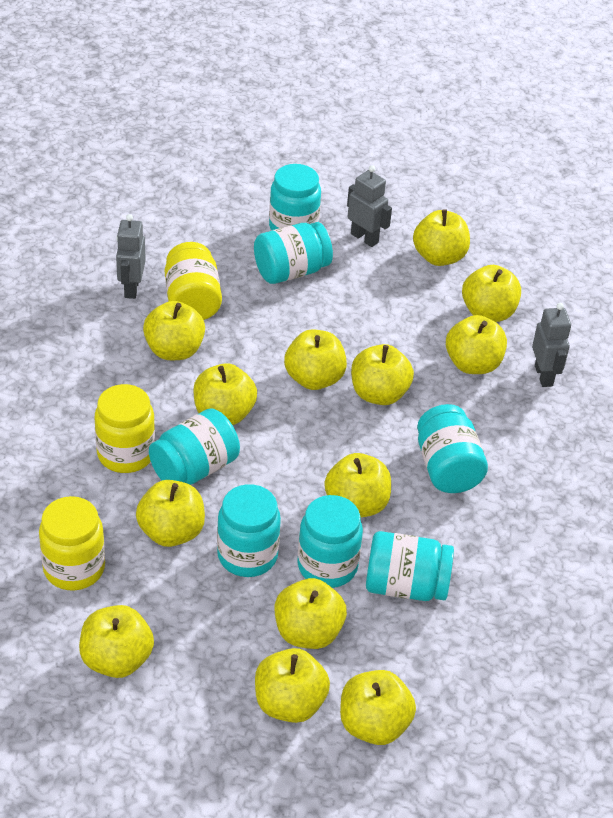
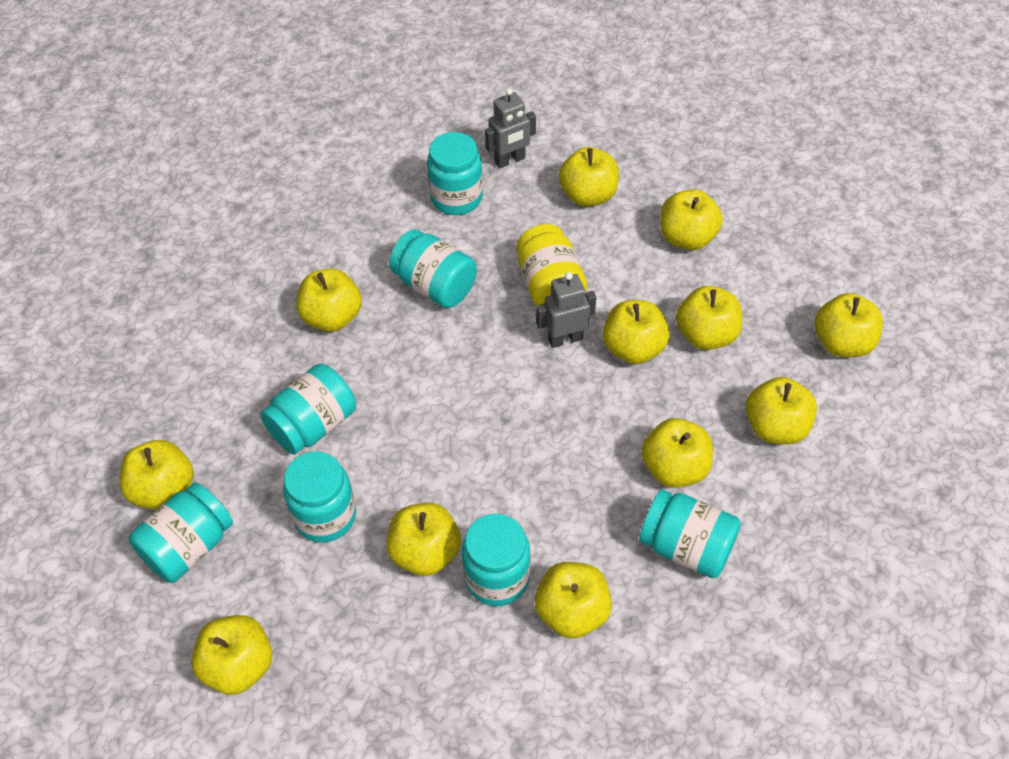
grey robot: [116,214,146,299] [347,165,392,247] [532,303,571,387] = 3 -> [485,88,536,168] [536,272,596,348] = 2
yellow apple: [79,605,154,678] [136,480,205,547] [143,301,205,360] [193,363,257,425] [255,648,330,723] [274,578,347,649] [284,329,347,390] [325,453,391,518] [340,670,416,745] [351,344,414,405] [413,209,470,266] [446,315,507,374] [462,265,521,322] = 13 -> [120,440,194,510] [191,615,272,695] [296,269,362,332] [386,503,461,576] [535,562,612,638] [559,147,619,207] [603,300,670,364] [641,418,713,488] [660,189,723,250] [676,286,742,350] [745,377,817,444] [814,293,883,357] = 12
yellow jar: [39,496,105,591] [95,384,155,473] [165,242,222,320] = 3 -> [517,224,587,306] = 1

